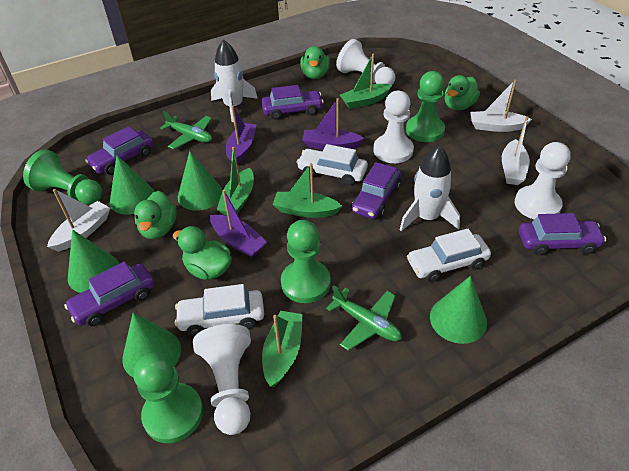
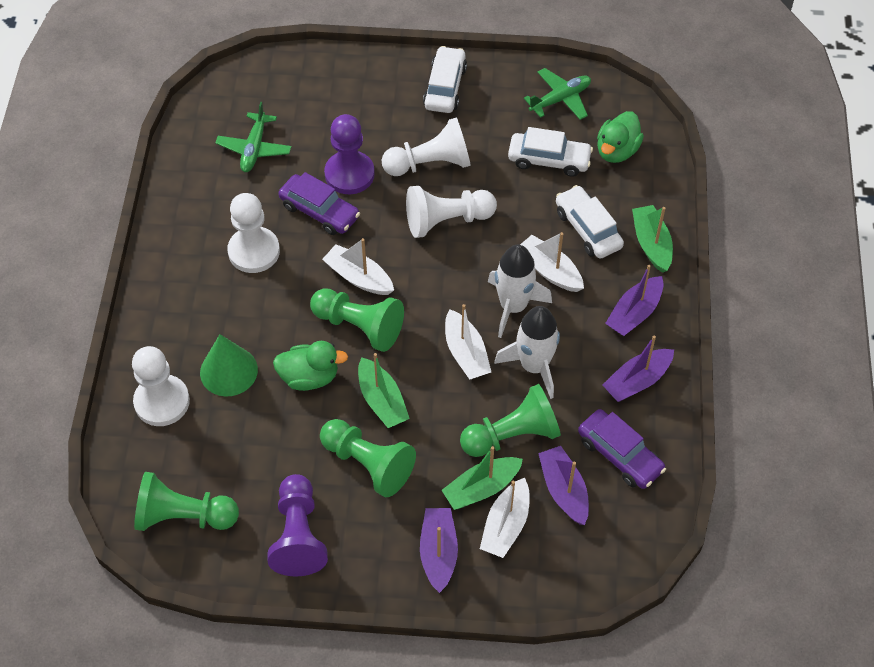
green boat: [217,147,254,215] [262,311,303,387] [273,163,342,218] [340,54,392,109] = 4 -> [358,353,410,428] [441,446,523,510] [632,205,673,273] = 3
green cone: [68,229,119,293] [110,155,155,215] [122,312,181,378] [178,151,222,211] [430,276,487,344] = 5 -> [200,334,258,397] = 1
green duck: [134,191,177,239] [173,226,232,280] [300,46,330,79] [444,75,480,110] = 4 -> [273,341,348,391] [597,111,644,163] = 2
purple boat: [210,190,267,257] [226,106,257,164] [302,98,364,150] = 3 -> [420,508,458,593] [538,446,589,525] [603,336,674,402] [605,265,664,336] = 4
purple car: [64,261,155,326] [85,126,154,175] [261,85,324,120] [352,162,401,219] [519,213,606,255] = 5 -> [278,172,360,235] [578,409,666,489] = 2
purple pawn: none = 0 -> [268,474,328,576] [324,114,375,194] = 2
white boat: [47,189,110,252] [471,80,532,132] [502,116,530,185] = 3 -> [322,238,394,295] [445,304,491,380] [480,478,530,558] [520,232,584,292] = 4

